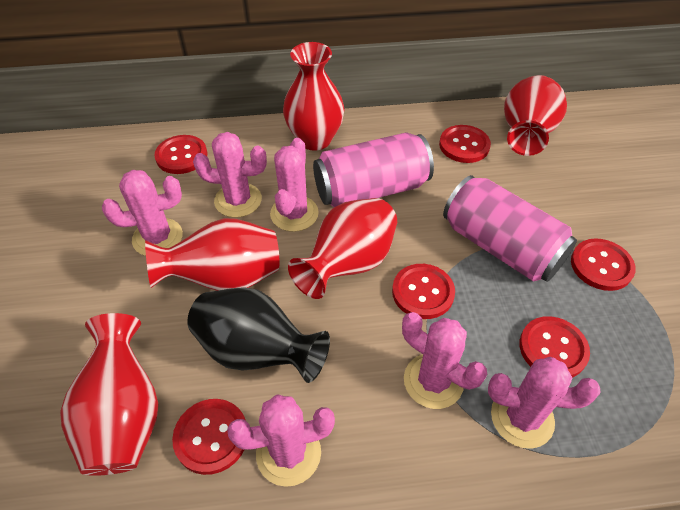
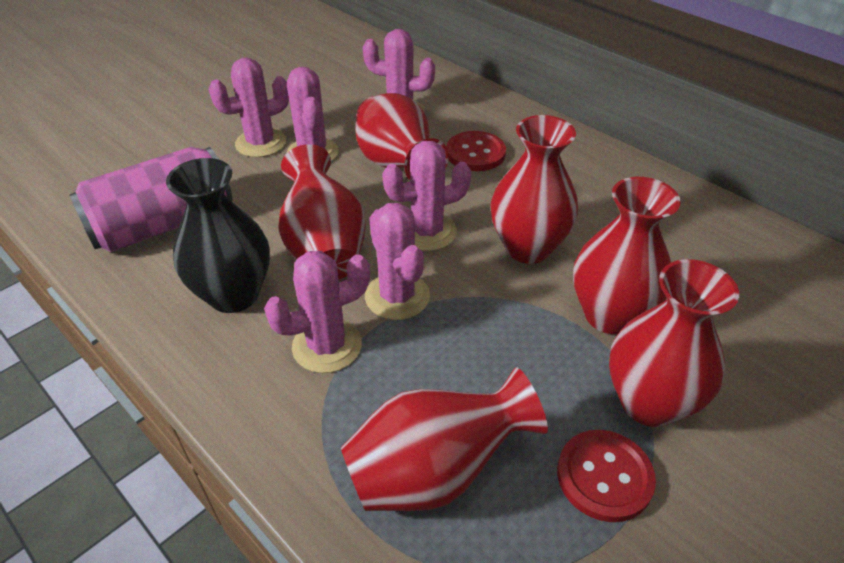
pink can: [313,133,434,207] [443,175,577,282] = 2 -> [69,147,232,252] = 1
red button: [154,135,207,174] [172,399,246,475] [392,264,455,319] [439,125,491,163] [520,316,590,378] [571,238,636,291] = 6 -> [446,131,506,171] [557,430,656,522] = 2
red vase: [60,313,159,476] [145,218,279,291] [283,42,345,151] [288,198,397,299] [504,75,567,156] = 5 -> [278,144,366,279] [341,367,548,511] [355,93,449,180] [491,115,578,264] [573,177,681,334] [609,259,739,427] = 6

